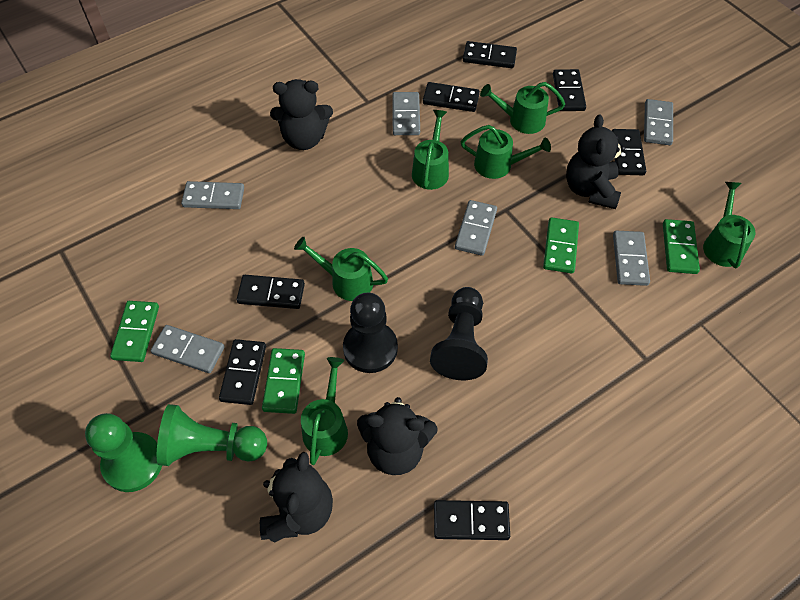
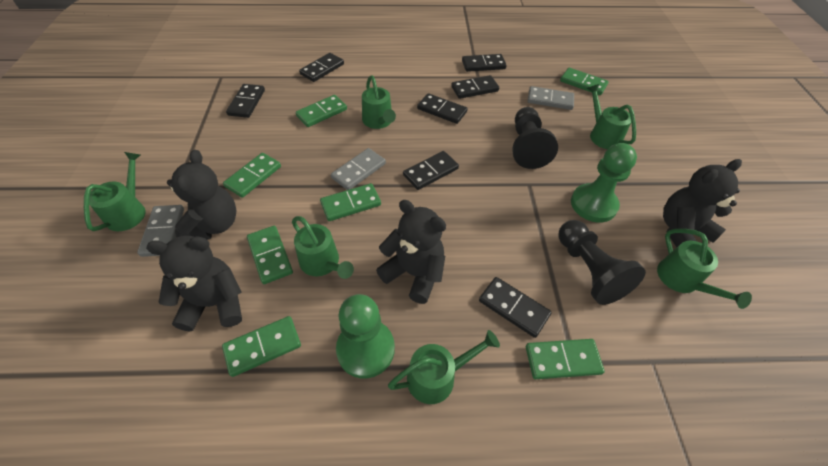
green domino: [110,301,159,362] [262,348,305,414] [543,217,579,274] [663,219,700,274] = 4 -> [222,316,301,377] [223,153,281,198] [247,226,293,284] [296,95,347,127] [320,183,381,221] [526,339,605,379] [560,68,609,95] = 7
grey domino: [151,325,224,373] [181,181,244,209] [392,92,420,135] [455,200,497,256] [613,230,650,286] [644,99,673,145] = 6 -> [137,205,184,257] [331,148,386,190] [528,86,574,110] = 3

